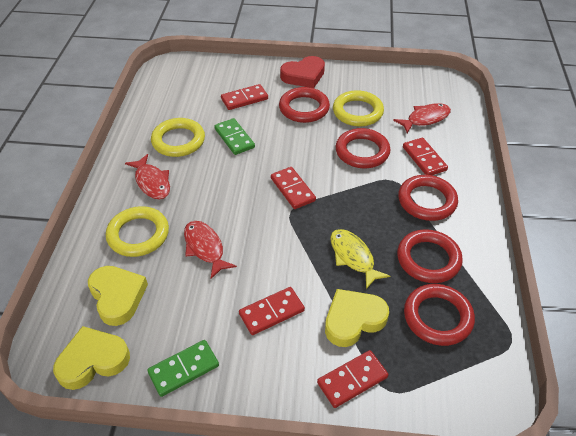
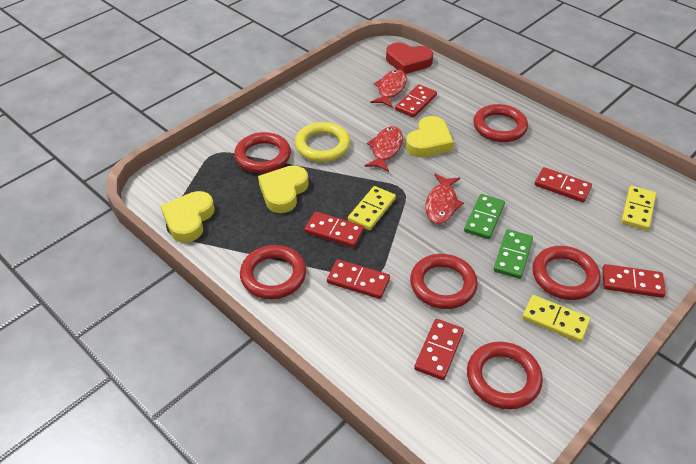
red domino: [221,84,268,110] [239,287,305,335] [271,167,316,209] [317,350,388,408] [403,138,448,175] = 5 -> [304,212,364,248] [327,259,390,299] [395,84,437,118] [414,319,464,380] [535,167,592,202] [602,264,666,298] = 6
red ring: [279,87,330,123] [336,128,391,168] [397,229,463,283] [398,175,458,221] [404,284,475,346] = 5 -> [234,132,291,173] [240,245,306,299] [410,254,478,309] [467,342,543,409] [473,104,528,142] [532,246,600,300] = 6
yellow domino: none = 0 -> [348,186,396,230] [522,295,590,342] [621,186,656,230] = 3
yellow fish: [330,229,390,289] = 1 -> none = 0
yellow ring: [106,206,169,257] [151,118,205,157] [333,90,384,126] = 3 -> [295,122,350,162] = 1

